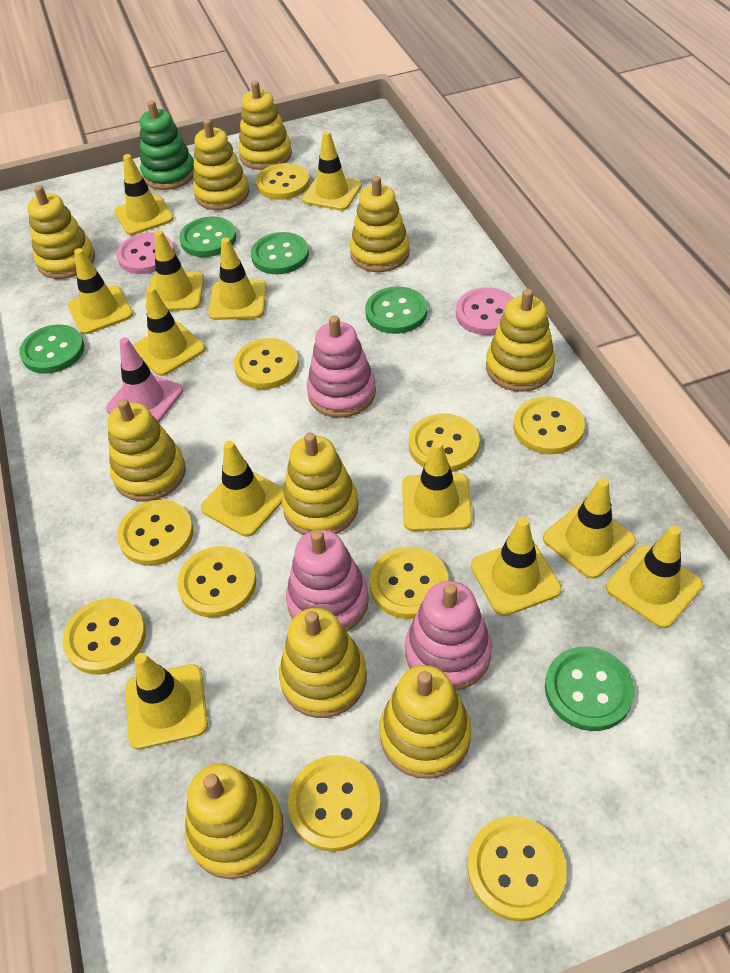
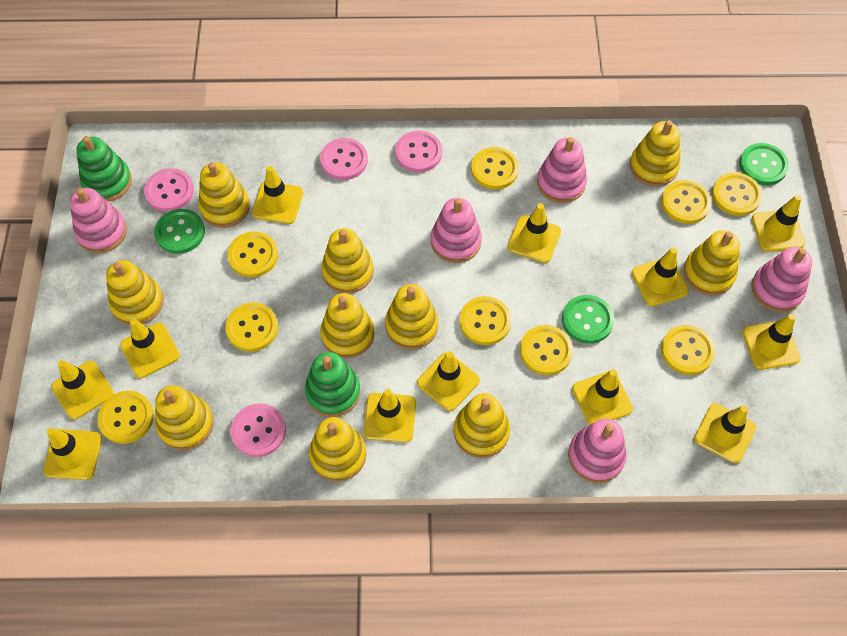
green button: [19,325,84,374] [179,216,237,257] [251,232,309,274] [365,287,427,334] [545,646,635,731] = 5 -> [154,209,205,254] [562,295,614,344] [739,143,789,185] = 3
green stacking toy: [140,100,195,190] = 1 -> [76,136,132,202] [305,352,361,417] = 2
pink button: [116,232,175,274] [456,287,514,335] = 2 -> [144,168,194,212] [230,403,286,457] [320,138,368,180] [395,131,442,172] = 4
pink stacking toy: [286,530,369,632] [307,315,376,418] [405,581,492,691] = 3 -> [70,188,127,253] [431,198,482,263] [537,137,587,203] [568,418,627,483] [751,247,812,312] = 5
pink traffic cone: [106,338,183,422] = 1 -> none = 0
yellow button: [62,598,146,675] [117,500,193,566] [177,546,256,618] [234,338,299,389] [256,163,310,200] [288,755,381,852] [370,547,449,619] [409,413,480,472] [467,816,567,922] [513,396,585,455] = 10 -> [97,391,154,444] [225,303,278,352] [227,231,278,277] [460,296,511,345] [471,147,519,189] [520,325,573,375] [661,180,711,224] [661,325,715,375] [712,172,762,216] = 9

